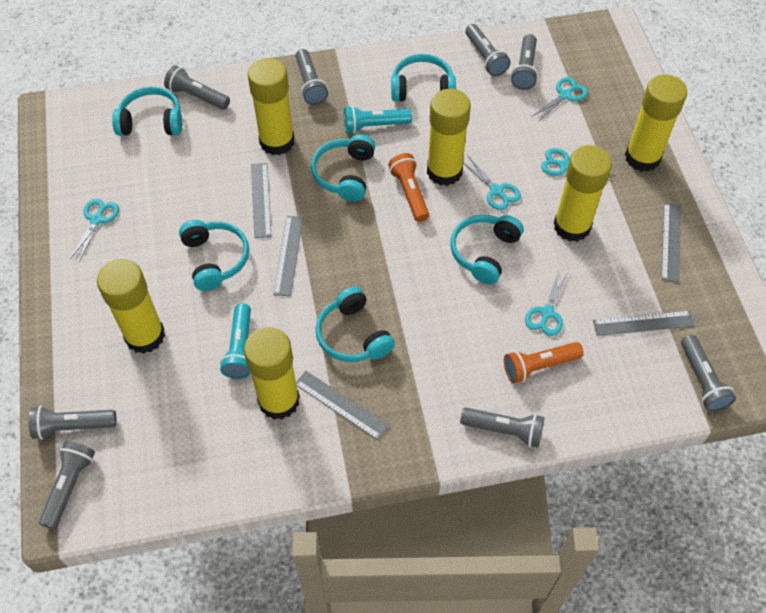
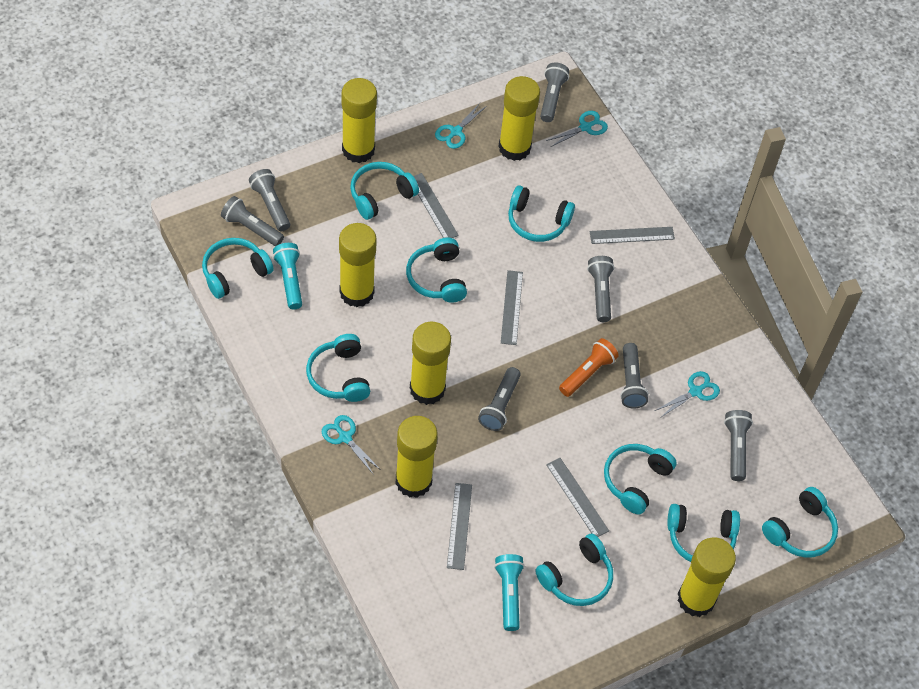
grey flashlight: [29,406,116,440] [39,441,95,529] [164,65,230,110] [295,49,328,105] [460,407,544,448] [465,24,511,77] [511,34,538,90] [681,335,736,412] = 8 -> [221,196,284,246] [249,169,290,231] [478,367,521,431] [540,63,569,122] [587,256,614,322] [620,343,649,408] [724,410,753,481] = 7
orange flashlight: [388,153,429,222] [504,342,584,383] = 2 -> [559,338,619,397] = 1
turquoise headphones: [112,86,182,136] [179,220,249,291] [311,134,375,202] [315,286,395,362] [391,54,456,102] [450,215,523,284] = 6 -> [202,238,274,299] [306,334,370,402] [350,162,419,220] [406,238,467,303] [508,185,575,242] [535,534,613,606] [604,444,677,514] [667,504,740,562] [762,487,838,558] = 9
turquoise scissors: [70,199,119,262] [463,156,521,210] [525,271,568,336] [531,77,588,123] [541,148,613,182] = 5 -> [322,415,381,475] [435,103,487,149] [546,111,608,147] [655,371,720,418] = 4

